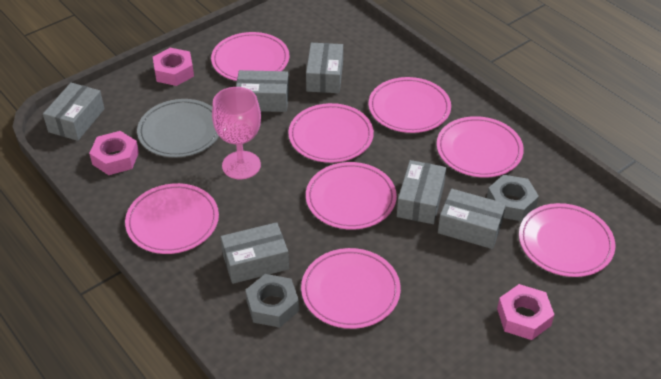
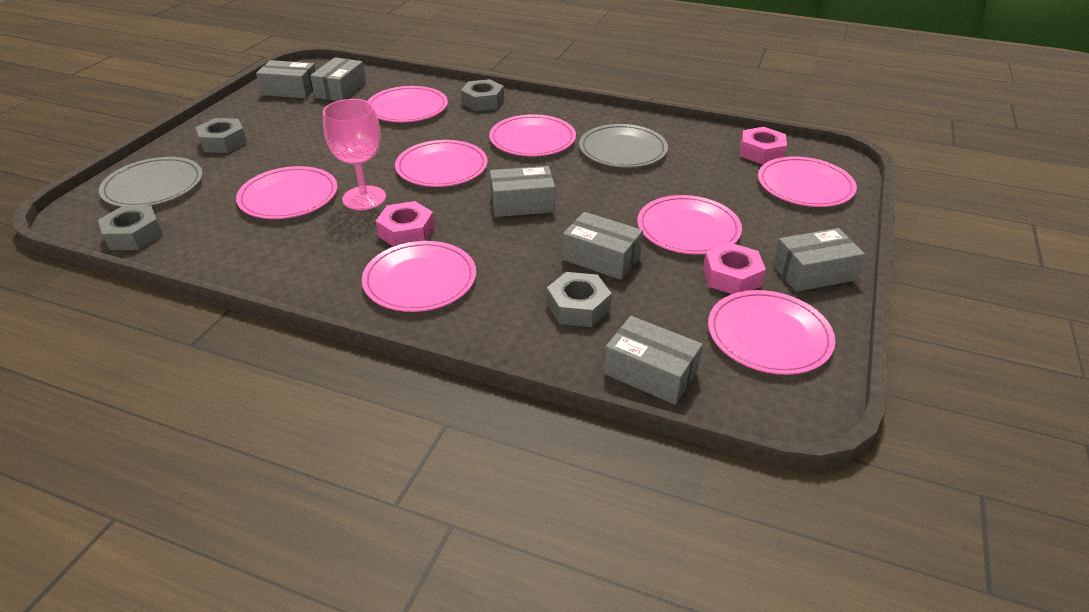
grey nut: [245,274,299,328] [487,175,539,221] = 2 -> [98,206,163,250] [196,118,247,153] [461,79,504,111] [547,272,612,327] = 4
grey plate: [137,99,219,158] = 1 -> [99,157,203,207] [579,124,668,168] = 2

